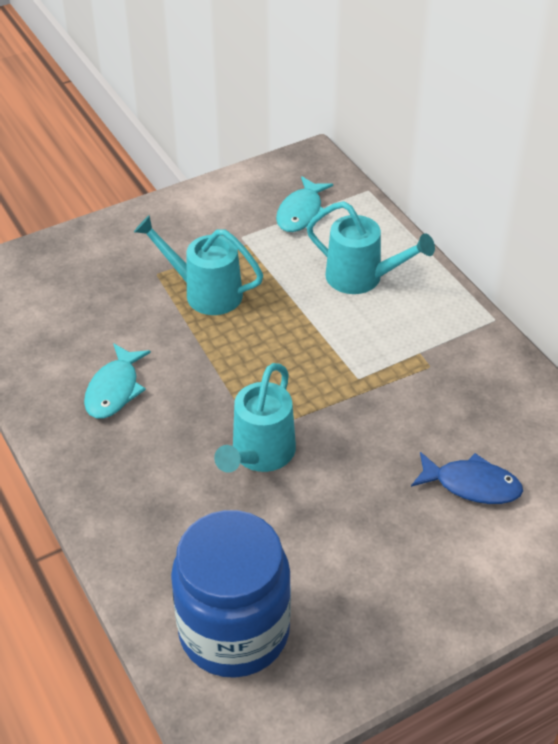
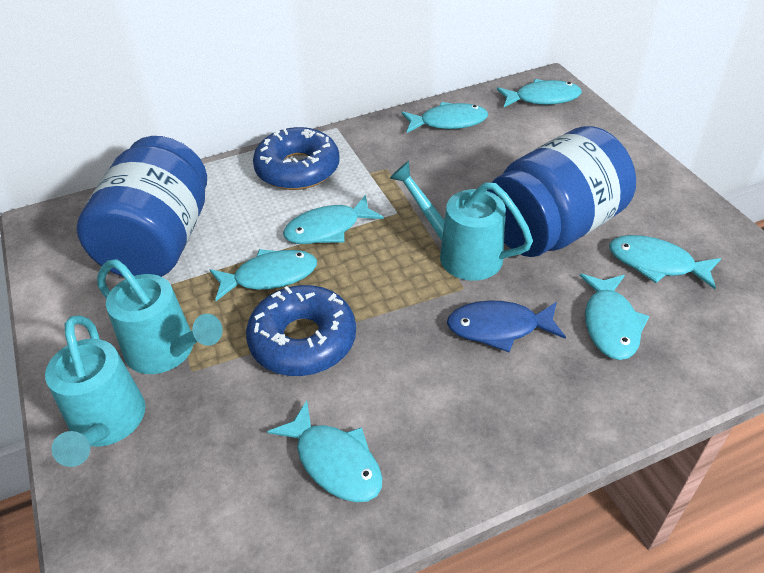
blue donut: none = 0 -> [246,285,356,376] [253,127,340,190] = 2
blue jar: [171,510,291,678] = 1 -> [76,136,207,277] [487,126,636,257] = 2
turquoise fish: [84,343,151,419] [276,176,333,232] = 2 -> [209,249,317,301] [267,400,382,502] [283,195,384,244] [402,102,488,133] [497,79,582,107] [580,274,649,360] [609,235,721,289] = 7

